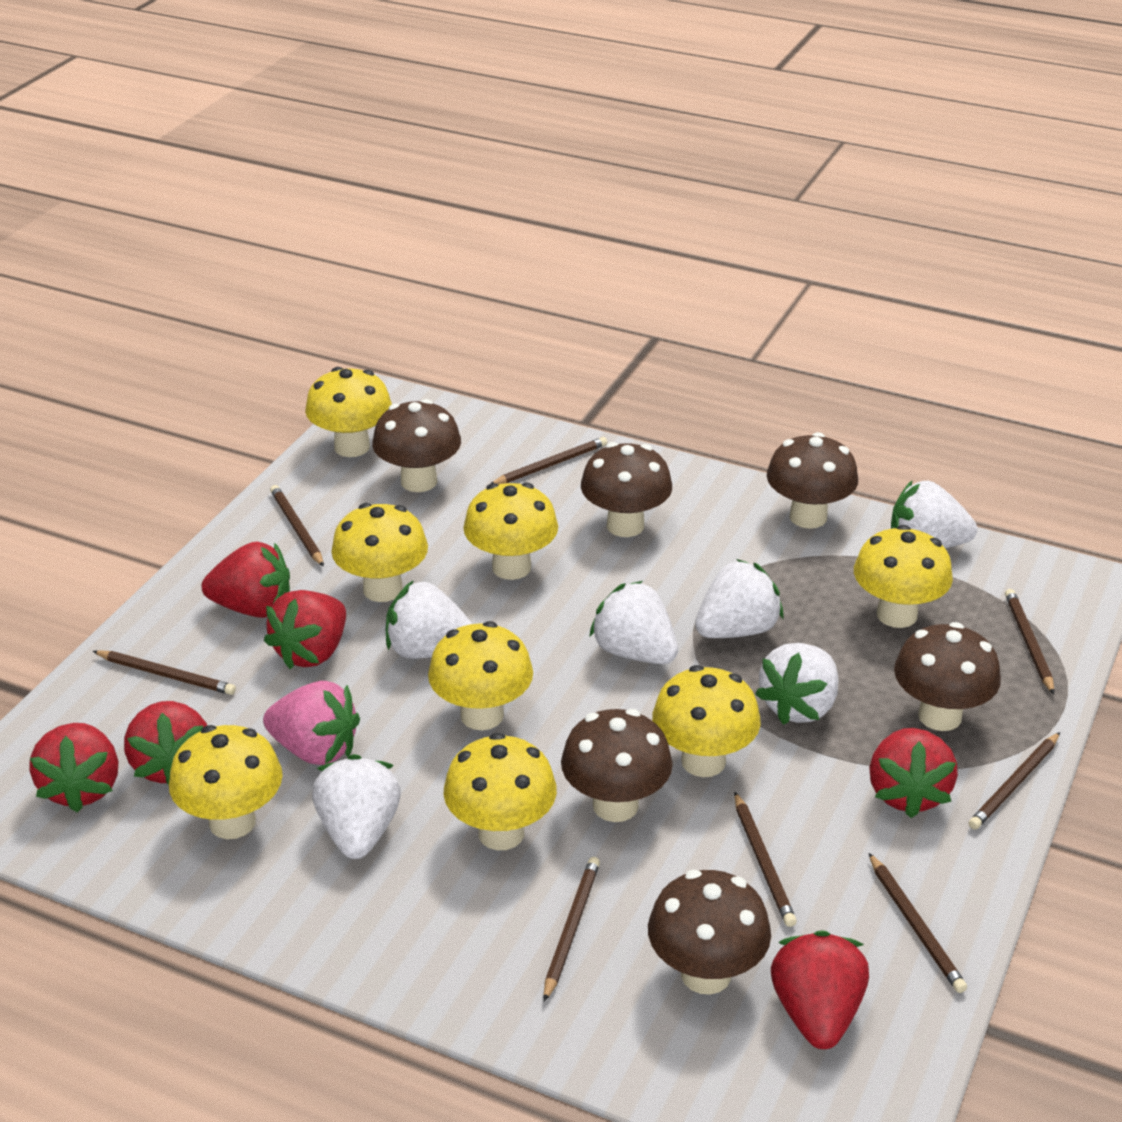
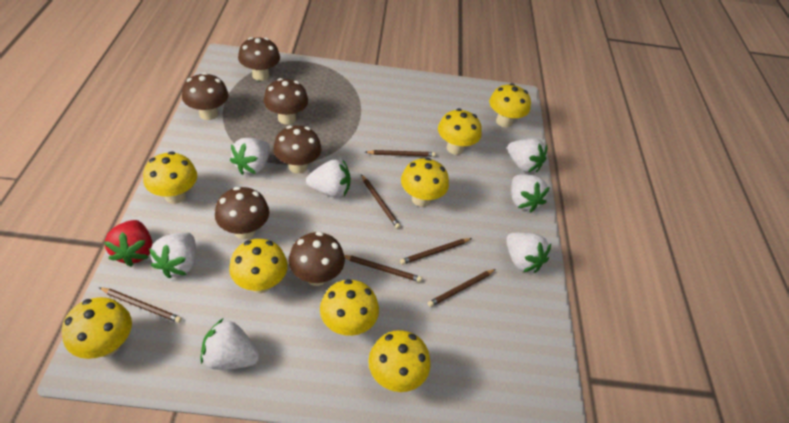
brown pencil: [93,650,236,695] [270,485,324,567] [491,437,607,484] [543,857,600,1002] [734,792,797,927] [869,853,967,993] [969,732,1060,830] [1005,589,1054,694] = 8 -> [99,287,182,323] [344,255,422,282] [361,175,401,229] [365,150,436,157] [400,238,472,265] [428,269,496,307] = 6
pink strawberry: [263,681,360,765] = 1 -> none = 0
red strawberry: [29,723,118,813] [124,701,207,785] [202,541,290,618] [264,590,346,669] [771,930,869,1049] [869,728,958,818] = 6 -> [104,220,152,267] = 1
white strawberry: [312,754,401,859] [386,580,472,659] [589,581,678,664] [695,559,784,638] [755,643,839,725] [891,480,977,548] = 6 -> [149,232,196,279] [201,319,260,370] [230,138,270,175] [306,160,351,198] [506,232,551,273] [507,139,547,172] [511,174,550,213] = 7

